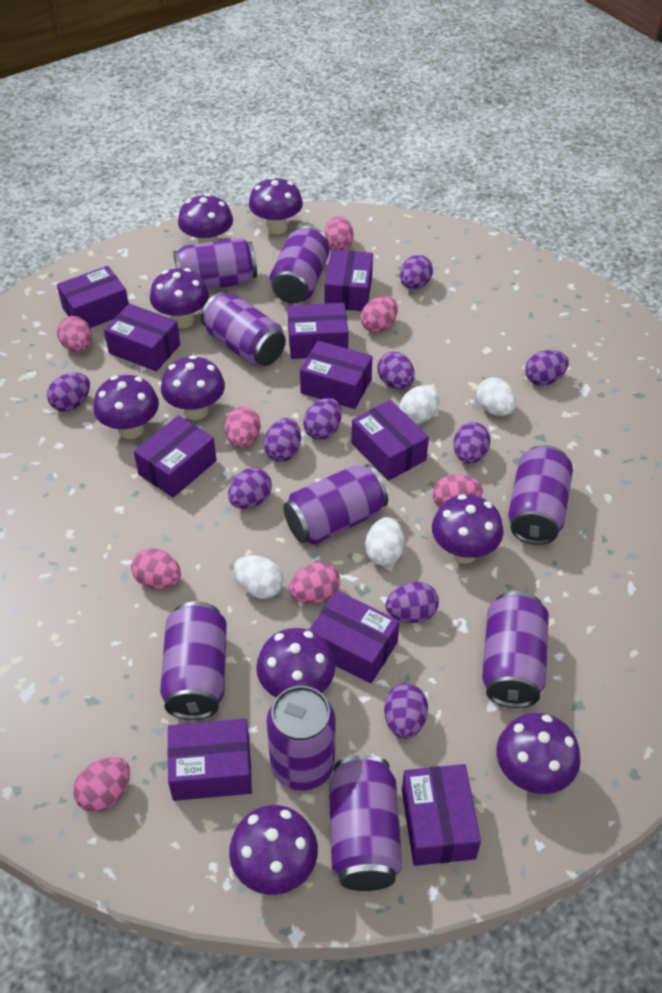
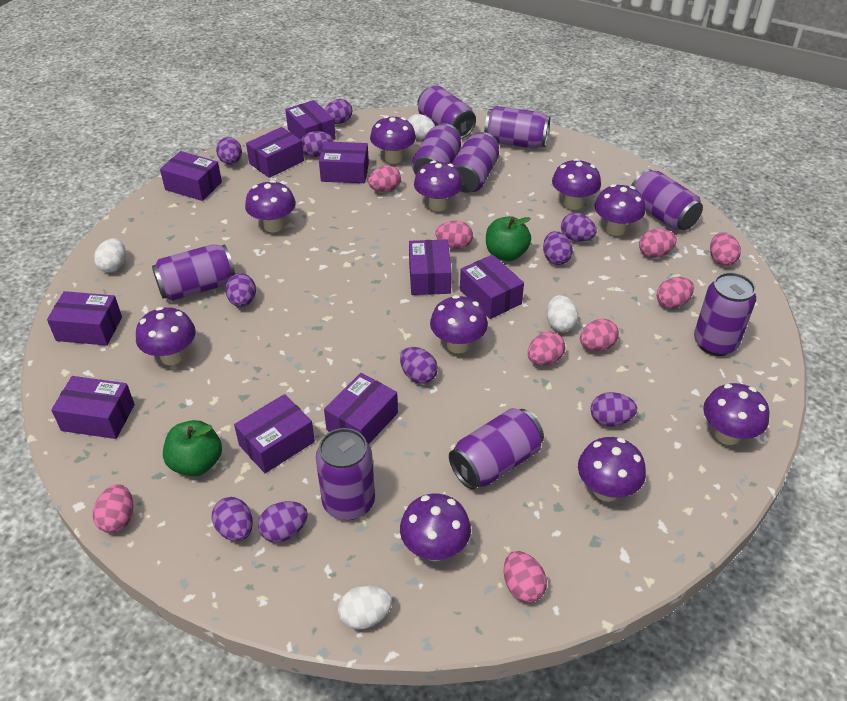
green apple: none = 0 -> [163,420,222,476] [486,216,531,261] = 2
pink egg: [57,316,92,353] [73,757,130,813] [131,548,181,589] [225,407,261,448] [289,562,340,604] [324,216,353,251] [360,296,398,333] [433,474,483,508] = 8 -> [93,484,133,533] [368,165,401,192] [435,221,473,249] [504,551,547,603] [528,332,565,366] [580,319,619,351] [639,229,677,258] [657,277,694,309] [710,232,741,266] = 9
purple mushroom: [93,375,159,439] [150,268,209,328] [161,355,225,420] [178,193,233,244] [229,805,318,895] [249,177,303,235] [256,628,335,698] [432,494,503,564] [496,713,580,794] = 9 -> [136,307,196,365] [245,180,296,232] [370,116,416,164] [400,494,471,561] [414,161,463,211] [430,295,488,353] [552,159,601,210] [578,437,646,502] [595,184,646,236] [703,383,769,445] = 10

